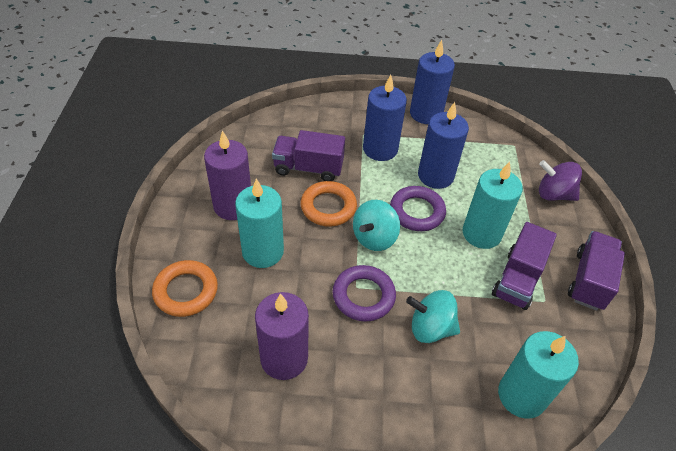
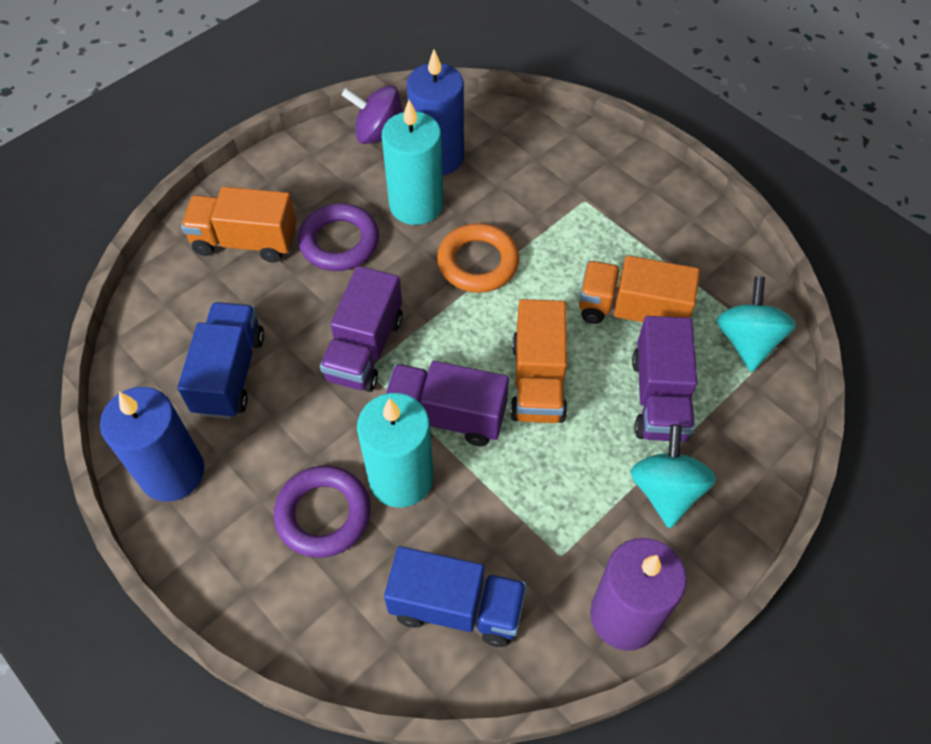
blue candle: [363,75,407,161] [410,40,455,124] [418,102,469,189] = 3 -> [100,387,204,502] [407,49,464,175] = 2
blue truck: none = 0 -> [178,302,264,419] [384,546,527,647] = 2
orange ring: [152,260,218,317] [301,181,357,227] = 2 -> [437,223,519,293] = 1
orange truck: none = 0 -> [181,186,297,263] [510,299,567,423] [579,255,700,324] = 3
purple candle: [204,130,251,220] [255,292,309,380] = 2 -> [590,538,687,651] = 1
turquoise candle: [235,178,284,268] [463,162,523,249] [498,331,579,419] = 3 -> [357,393,433,508] [382,100,443,225] = 2

